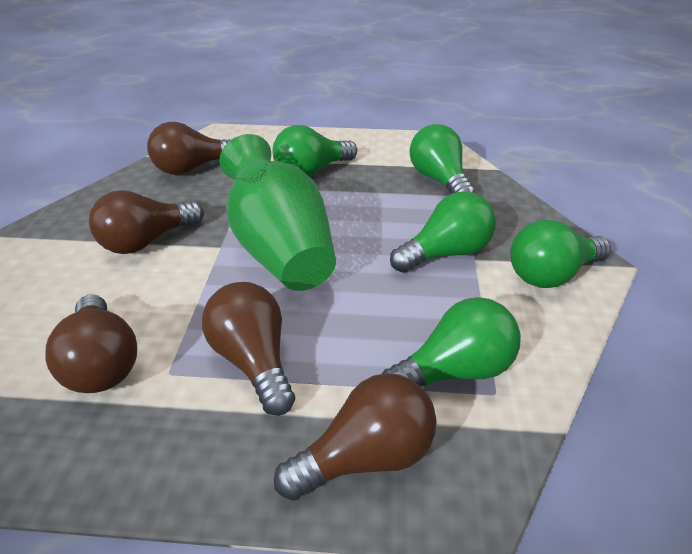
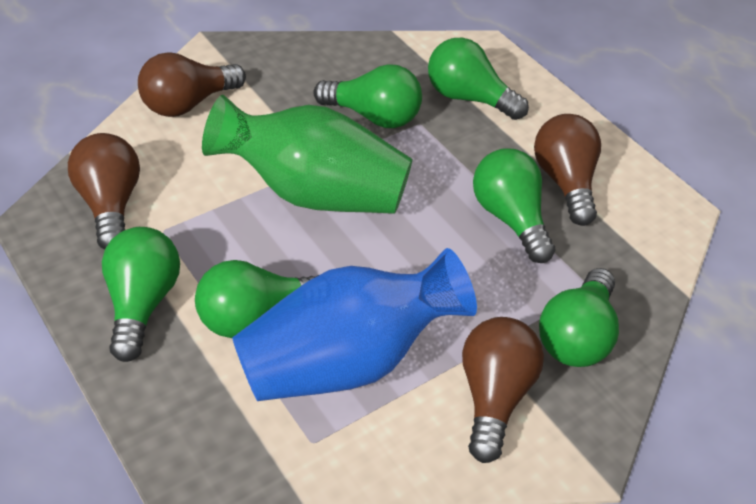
blue vase: none = 0 -> [232,248,477,401] = 1
brown light bulb: [46,294,137,393] [89,190,204,254] [147,122,230,175] [202,282,295,416] [274,373,437,501] = 5 -> [68,133,140,249] [138,52,246,117] [462,317,544,463] [534,114,601,226] = 4
green light bulb: [273,125,357,176] [382,297,521,386] [390,191,496,273] [409,124,475,194] [510,220,611,288] = 5 -> [102,227,180,362] [195,260,319,338] [313,64,422,128] [428,38,529,120] [473,148,555,263] [539,268,619,367] = 6

